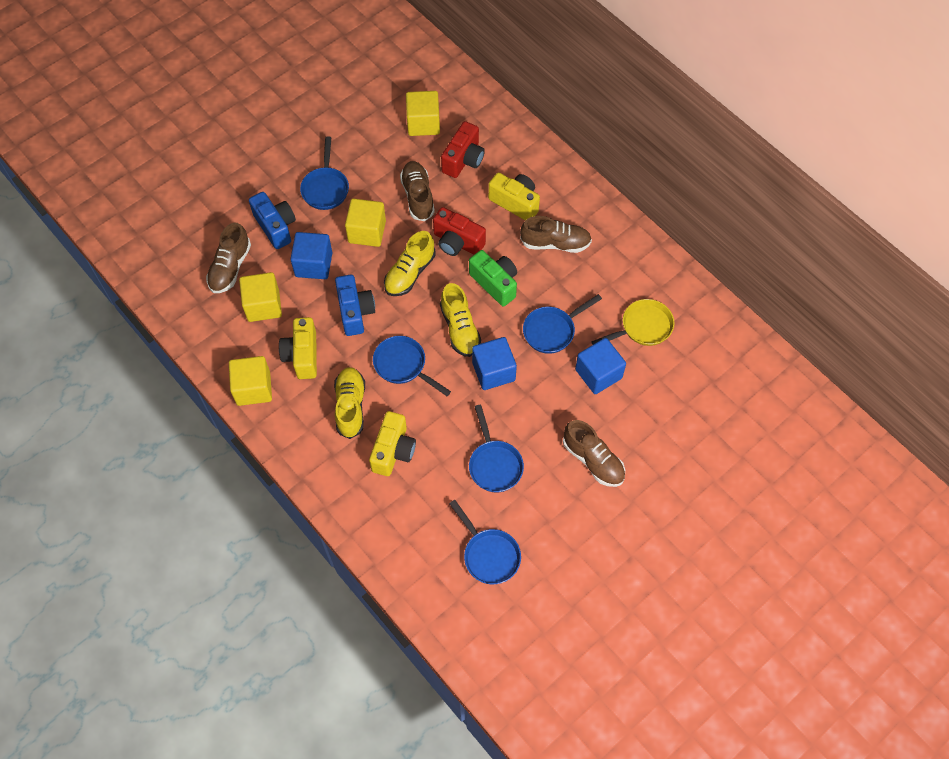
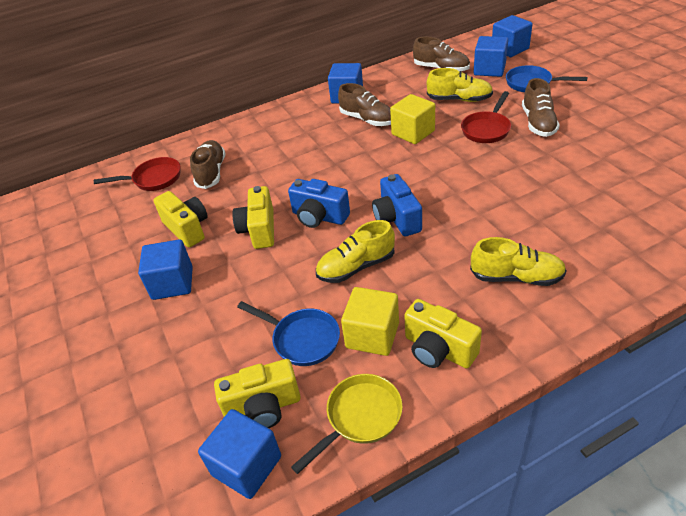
blue cube: [290,232,332,279] [472,337,517,390] [575,338,626,394] = 3 -> [138,239,193,300] [198,409,281,499] [328,63,363,103] [473,36,508,77] [492,15,533,57] = 5
blue pan: [300,136,349,210] [373,336,451,396] [449,500,521,584] [469,404,524,492] [523,294,602,354] = 5 -> [237,301,340,366] [506,65,588,92] = 2
green camera: [469,250,517,306] = 1 -> none = 0
red camera: [433,207,486,256] [441,121,485,178] = 2 -> none = 0
red pan: none = 0 -> [94,157,181,191] [461,91,511,143] = 2
yellow camera: [279,317,317,379] [369,411,416,476] [488,172,540,221] = 3 -> [153,191,208,247] [214,359,301,428] [232,186,274,249] [404,299,482,369] = 4
yellow cube: [229,356,272,406] [239,272,282,322] [345,199,386,247] [406,91,440,136] = 4 -> [341,287,399,356] [390,94,435,144] = 2

